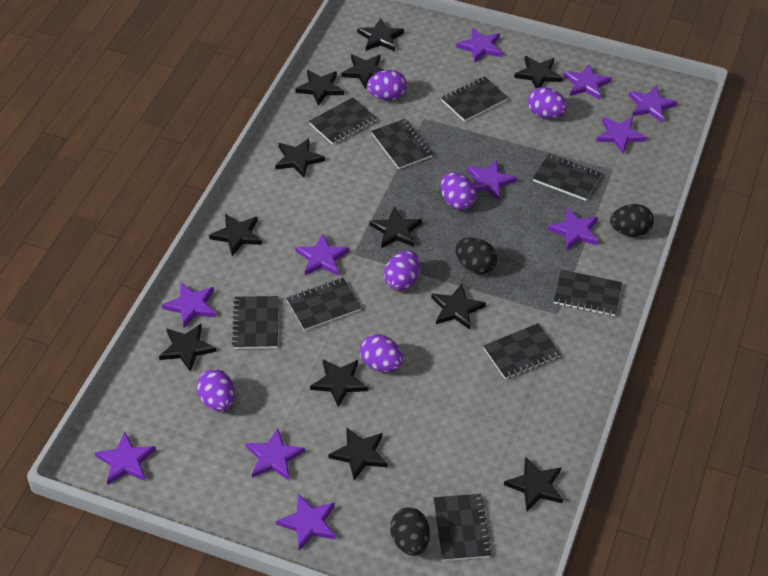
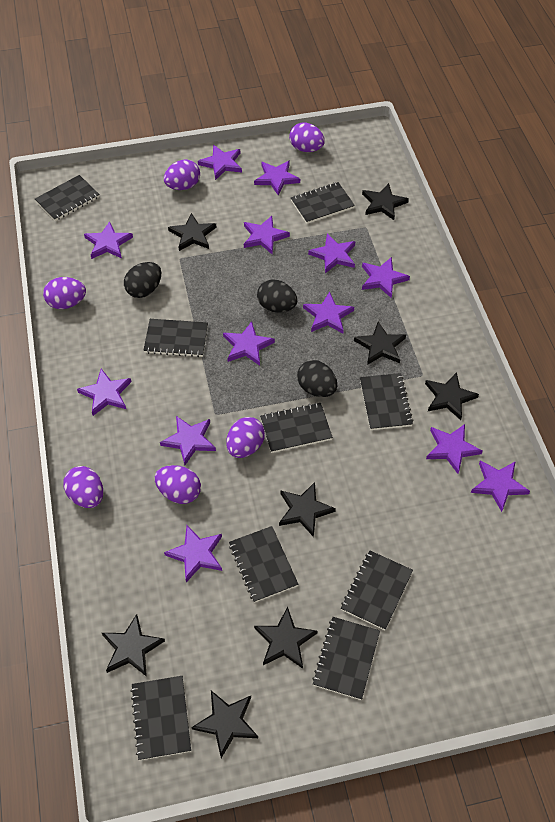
black star: [159,324,217,372] [209,213,262,256] [275,138,325,178] [295,70,344,106] [310,359,368,408] [328,427,388,480] [341,54,384,89] [357,18,404,51] [369,206,422,248] [431,284,486,330] [504,457,563,511] [514,56,563,88] = 12 -> [102,614,165,677] [168,213,216,251] [192,691,258,758] [254,607,318,669] [279,482,336,537] [354,322,406,365] [362,183,409,220] [425,372,479,420] = 8
purple star: [95,431,156,485] [162,283,216,328] [245,428,305,480] [276,494,336,551] [295,233,349,275] [456,28,502,63] [467,159,517,200] [548,208,599,250] [563,64,612,100] [596,117,646,153] [629,85,677,122] = 11 -> [77,369,132,416] [84,221,133,259] [160,416,216,465] [164,525,222,582] [198,145,242,180] [223,321,275,366] [244,216,290,254] [254,161,300,196] [303,291,354,333] [308,234,355,273] [362,257,410,298] [426,424,483,474] [471,460,530,512] = 13

